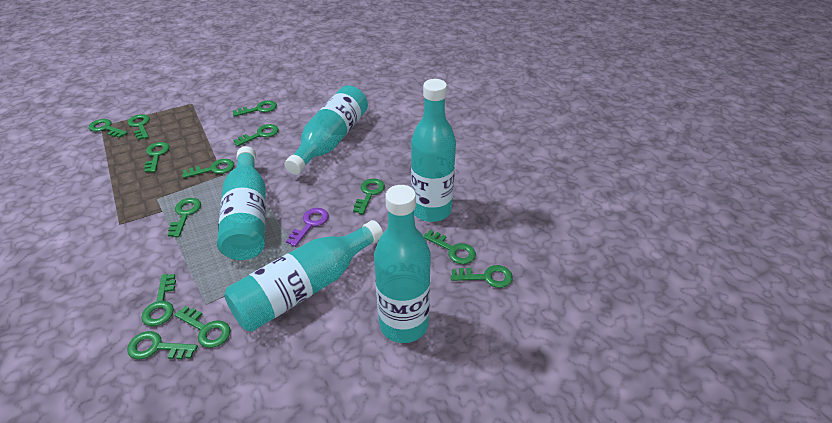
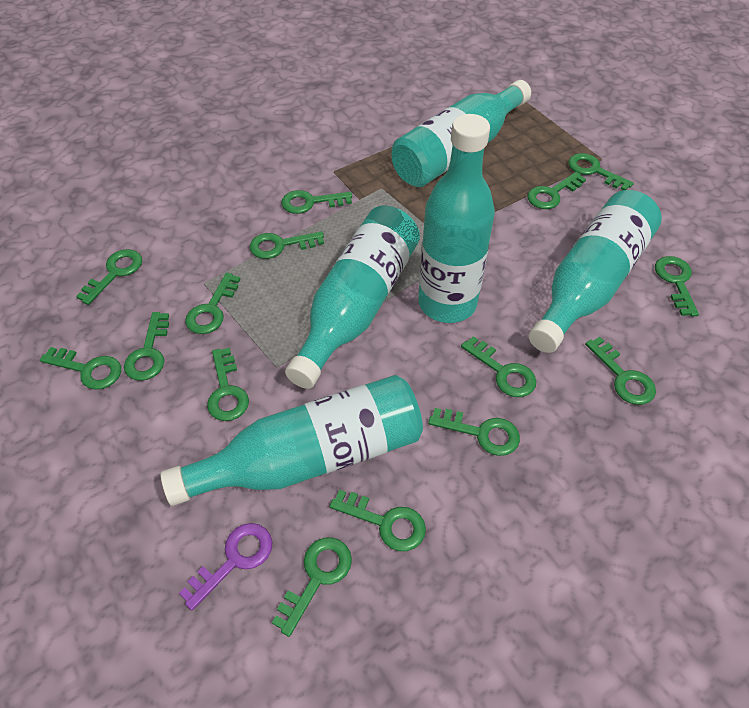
green key: [89,119,127,138] [127,114,150,140] [127,331,198,359] [141,274,176,326] [144,142,170,173] [168,198,201,237] [174,306,231,348] [182,159,234,178] [233,101,277,117] [233,124,279,146] [353,179,385,214] [423,230,476,264] [451,265,513,288] = 13 -> [40,347,121,390] [76,249,142,305] [124,312,169,381] [185,273,240,334] [207,348,249,421] [250,231,324,259] [272,537,352,637] [281,190,352,214] [330,490,426,551] [428,408,520,456] [461,336,536,397] [527,172,586,209] [568,153,634,190] [585,337,656,405] [655,256,699,317] = 15

